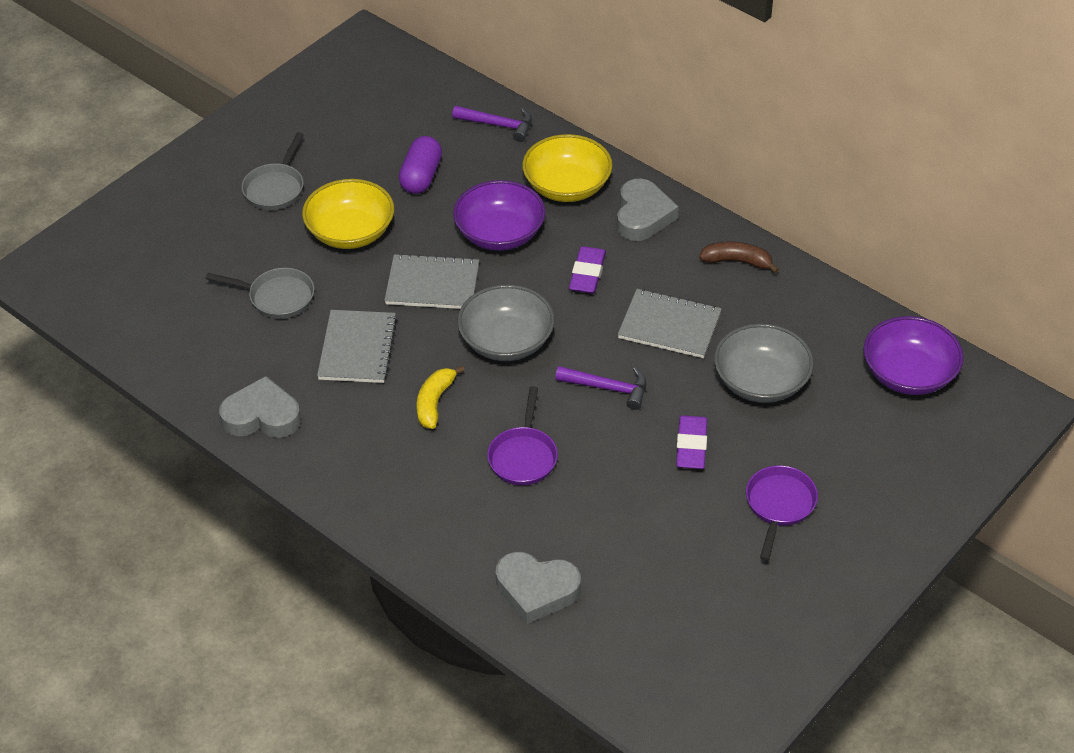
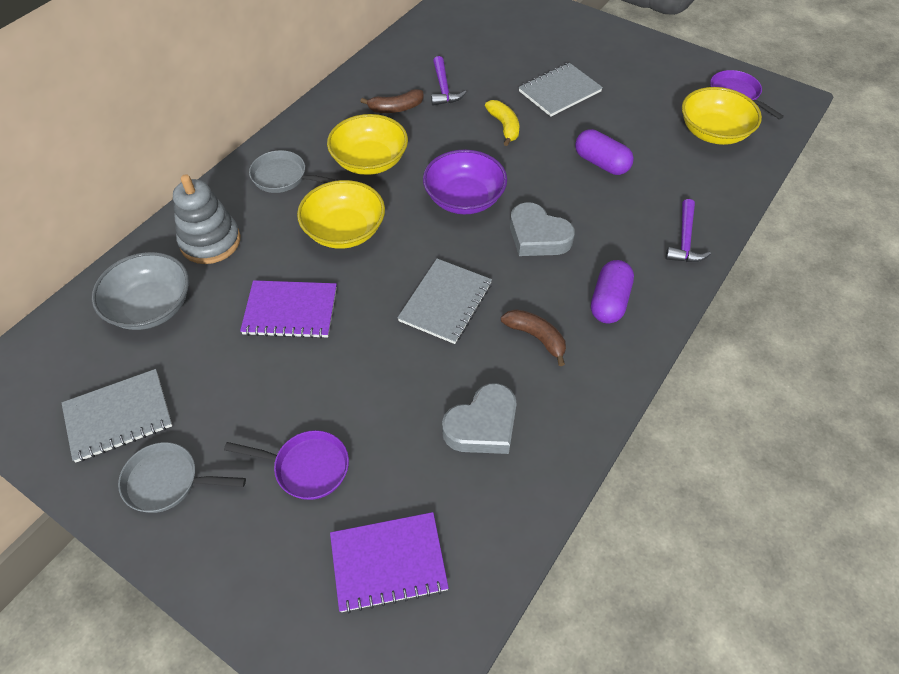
brown banana: [699,241,779,273] = 1 -> [360,89,424,113] [501,309,566,366] = 2
grey bowl: [457,285,555,361] [714,324,814,403] = 2 -> [92,252,189,330] = 1
grey heart: [219,376,301,438] [496,552,581,624] [617,179,679,241] = 3 -> [442,383,517,454] [510,202,575,256] = 2
grey stacking toy: none = 0 -> [173,174,240,264] = 1
purple bowl: [453,180,546,251] [863,316,964,395] = 2 -> [423,149,507,214] = 1
purple capsule: [399,136,442,194] = 1 -> [575,129,634,175] [591,260,634,323] = 2
purple eraser: [569,246,606,294] [676,415,707,469] = 2 -> none = 0
purple notebook: none = 0 -> [240,280,337,339] [330,512,449,613] = 2
yellow bowl: [302,179,394,249] [522,134,612,202] = 2 -> [297,180,385,249] [327,114,408,175] [682,87,762,145] = 3

